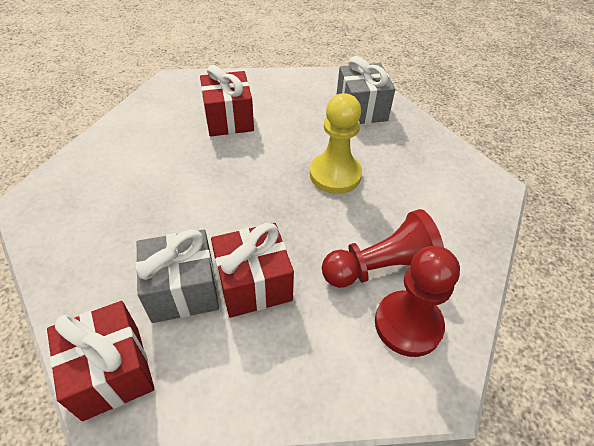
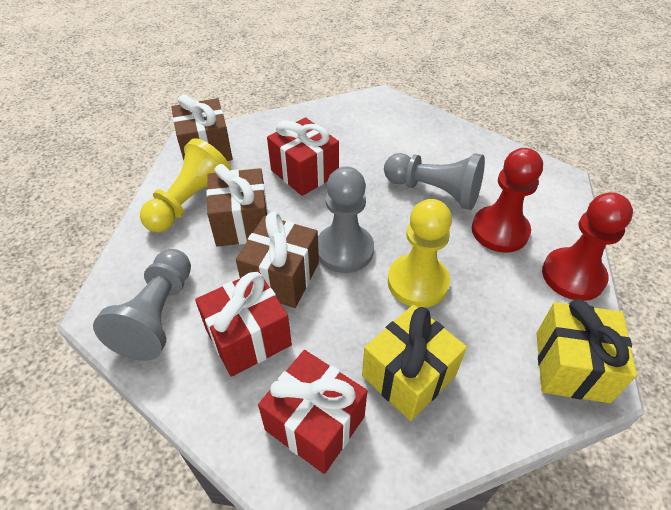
brown gift: none = 0 -> [171,94,233,161] [206,164,268,247] [236,212,319,308] = 3
grey gift: [136,229,219,323] [337,56,395,124] = 2 -> none = 0
grey pawn: none = 0 -> [93,249,191,361] [318,167,374,273] [384,153,485,210] = 3
yellow gift: none = 0 -> [362,305,467,421] [536,299,637,403] = 2
yellow pawn: [310,93,362,194] = 1 -> [140,138,232,232] [388,199,452,308] = 2

